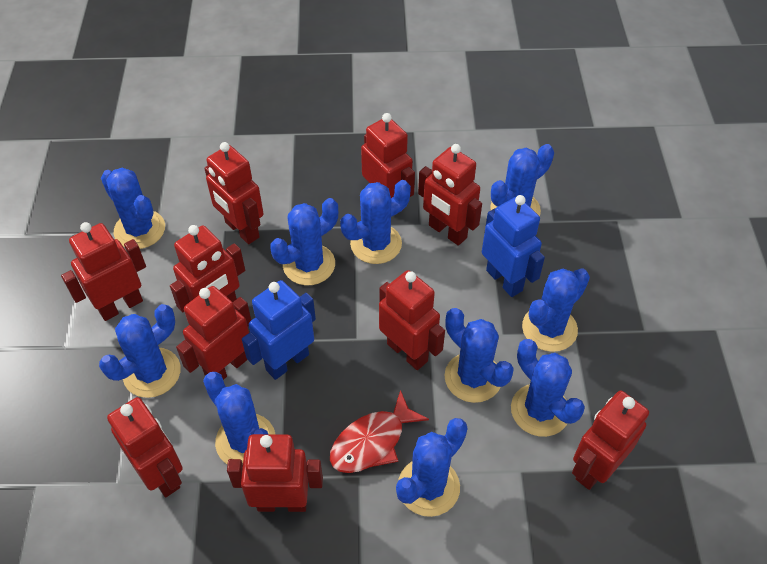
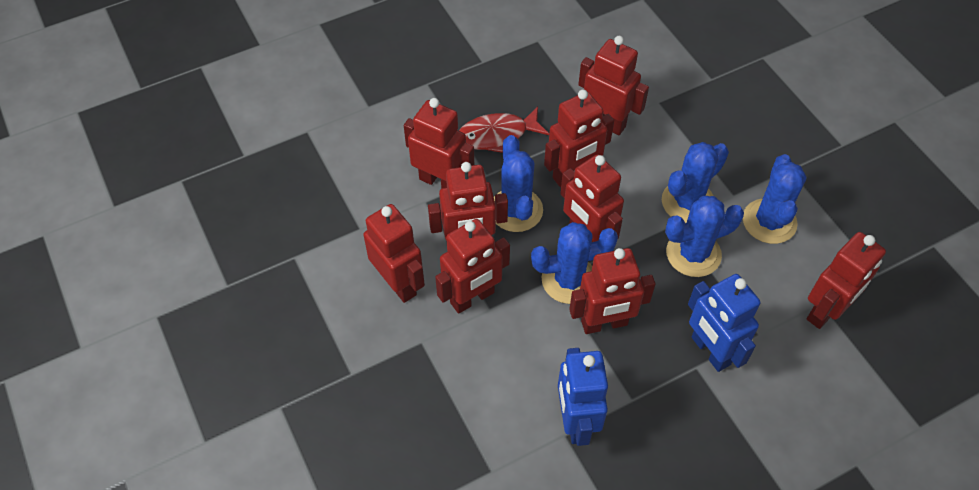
blue cactus: [99,304,181,398] [101,168,165,249] [203,372,275,464] [270,198,338,285] [340,180,411,264] [396,418,468,517] [445,308,514,403] [490,144,554,217] [511,339,585,437] [522,268,590,352] = 10 -> [494,135,543,232] [531,222,618,304] [662,142,729,223] [665,196,744,277] [743,154,807,244] = 5
red robot: [61,222,146,321] [107,397,183,497] [170,225,245,312] [176,286,251,380] [204,142,264,244] [227,434,323,512] [361,113,415,211] [379,270,445,370] [418,144,482,246] [572,390,649,490] = 10 -> [364,204,425,303] [404,98,474,189] [428,162,508,239] [435,219,510,314] [544,90,614,187] [560,155,624,242] [569,248,656,334] [578,36,649,135] [807,232,886,329] = 9

